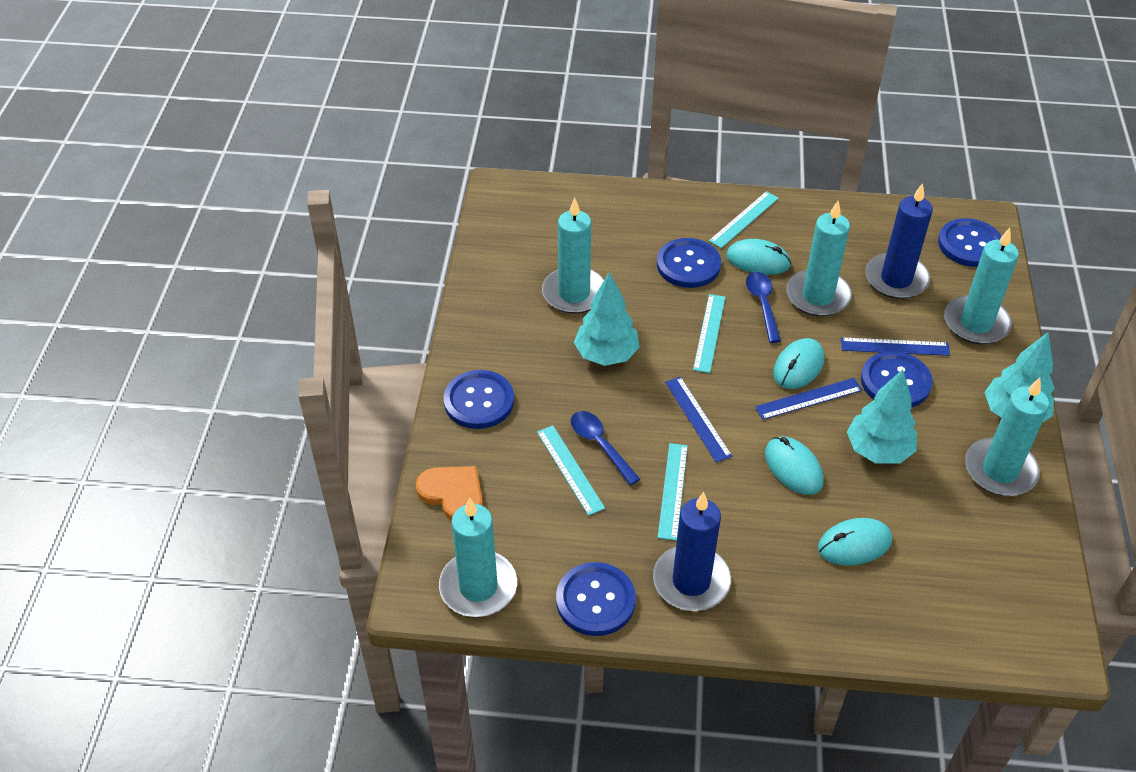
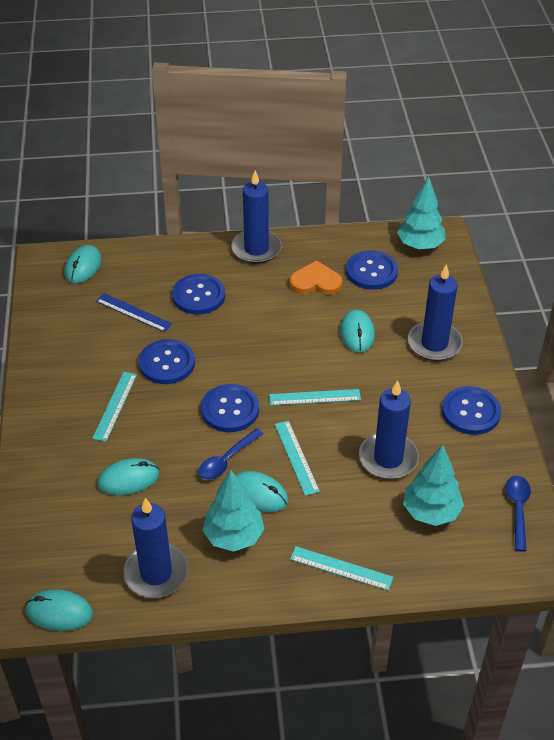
blue candle: [653,492,731,611] [865,183,933,299] = 2 -> [123,498,188,598] [231,170,282,264] [359,380,419,479] [408,264,463,361] = 4
blue ruler: [665,377,732,462] [755,378,862,420] [841,337,950,356] = 3 -> [96,293,172,332] = 1
turquoise candle: [439,498,517,617] [542,198,604,314] [786,201,852,317] [944,228,1019,344] [965,378,1049,496] = 5 -> none = 0
turquoise mouse: [726,239,791,275] [765,437,824,495] [773,338,824,389] [818,518,892,566] = 4 -> [25,589,93,631] [65,245,101,283] [98,458,159,495] [235,471,288,512] [340,309,375,353] = 5

